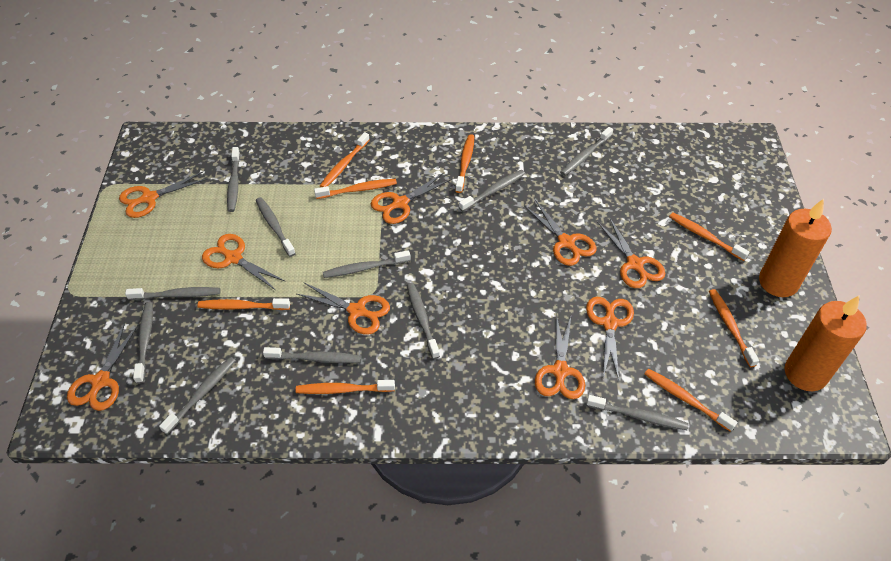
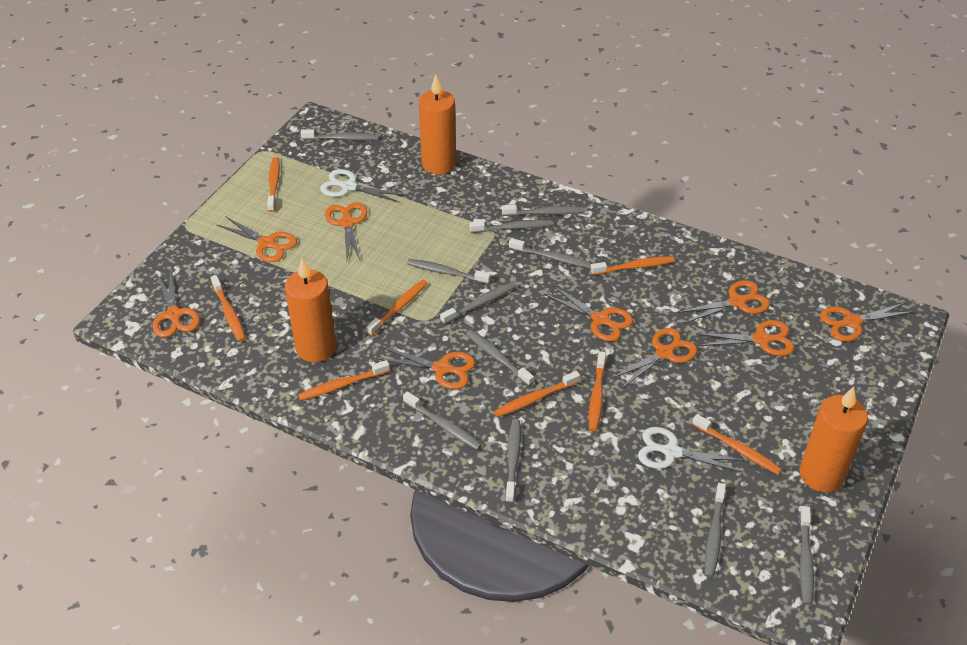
orange candle: [759,199,832,297] [785,296,867,391] = 2 -> [285,258,336,362] [419,75,456,175] [799,386,868,492] = 3
white scissors: none = 0 -> [320,169,404,203] [638,427,745,473] = 2

